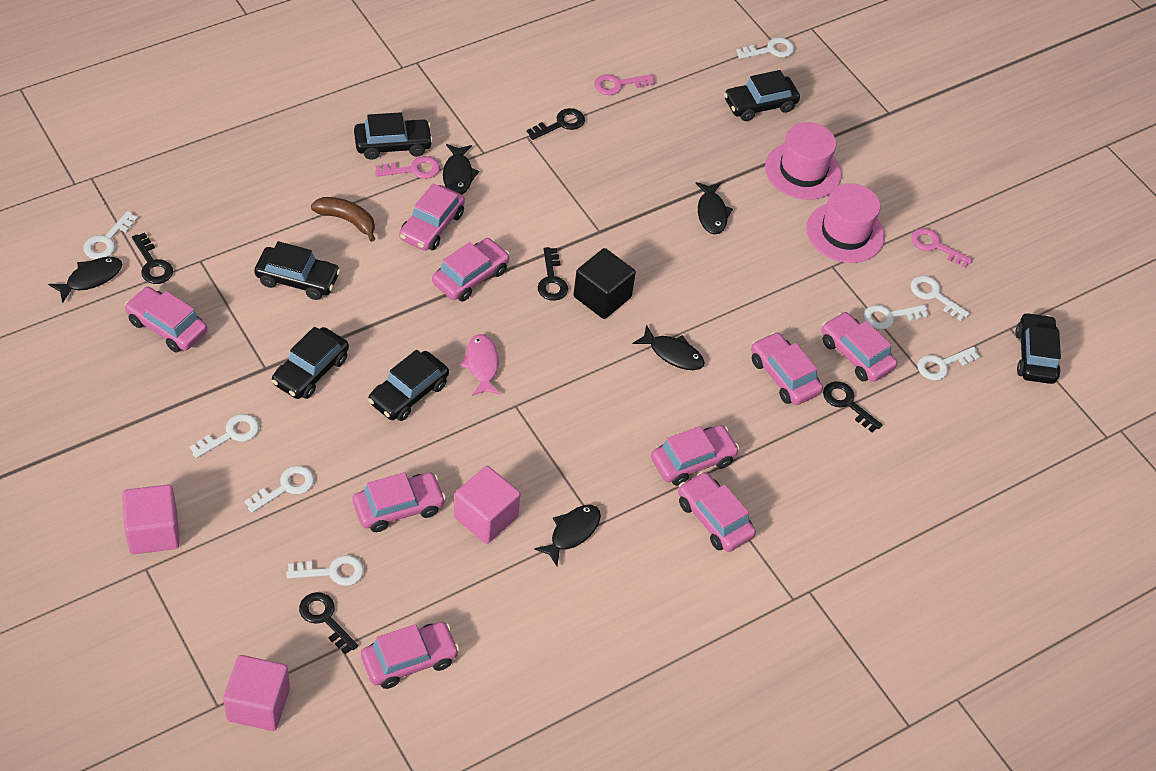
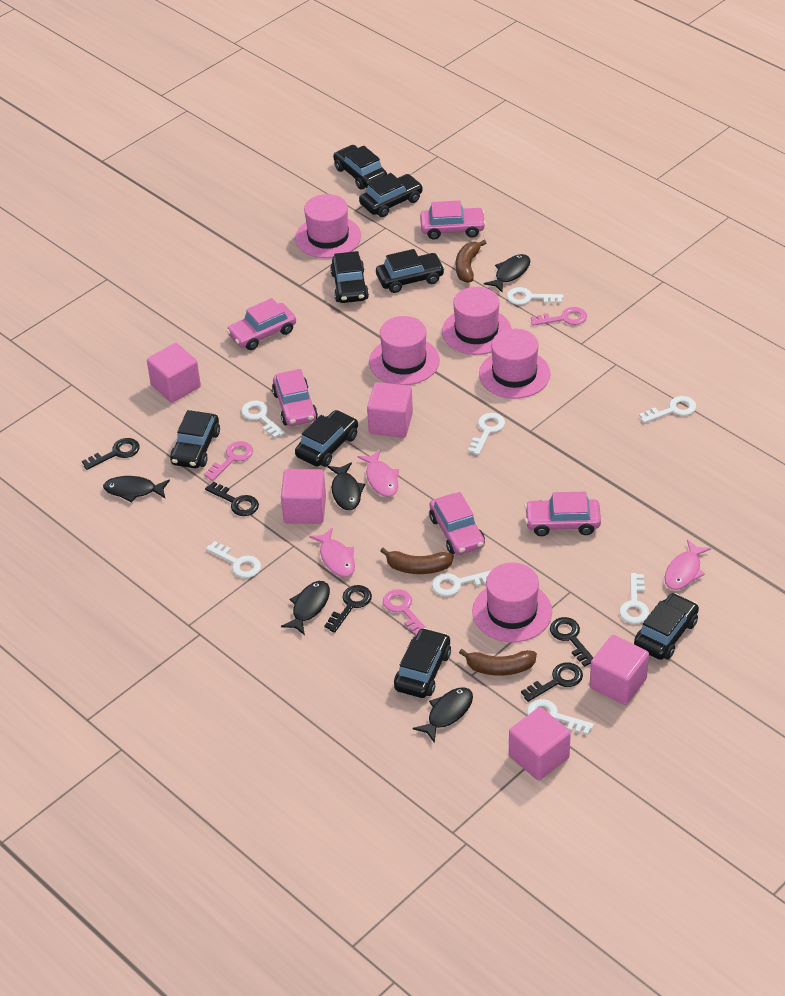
black car: [254,241,341,300] [272,327,349,399] [354,112,433,160] [368,350,449,421] [724,70,800,121] [1016,312,1061,384] = 6 -> [170,410,220,468] [295,410,358,467] [330,251,369,303] [333,145,387,190] [359,173,423,217] [376,249,445,293] [394,628,451,698] [634,593,699,660] = 8
black cube: [573,248,636,319] = 1 -> none = 0
brown banana: [311,197,375,242] = 1 -> [380,548,454,574] [456,240,486,283] [459,649,537,676] = 3
pink car: [125,287,207,352] [353,472,446,532] [361,622,459,689] [399,184,465,251] [432,238,510,302] [651,425,739,486] [678,472,756,552] [751,332,823,405] [821,312,897,382] = 9 -> [226,298,296,350] [272,369,318,426] [420,200,486,240] [429,492,485,555] [524,492,601,536] = 5
pink cube: [122,485,180,554] [223,655,290,731] [454,466,520,544] = 3 -> [147,343,201,403] [281,469,326,524] [367,382,413,438] [509,707,571,780] [590,635,649,705] = 5
pink fish: [460,334,501,396] = 1 -> [309,528,355,577] [357,450,399,497] [665,539,711,590] = 3
pink hat: [765,122,842,200] [806,183,885,263] = 2 -> [295,194,361,258] [369,316,440,385] [442,287,511,355] [472,562,552,642] [479,329,550,399] = 5

